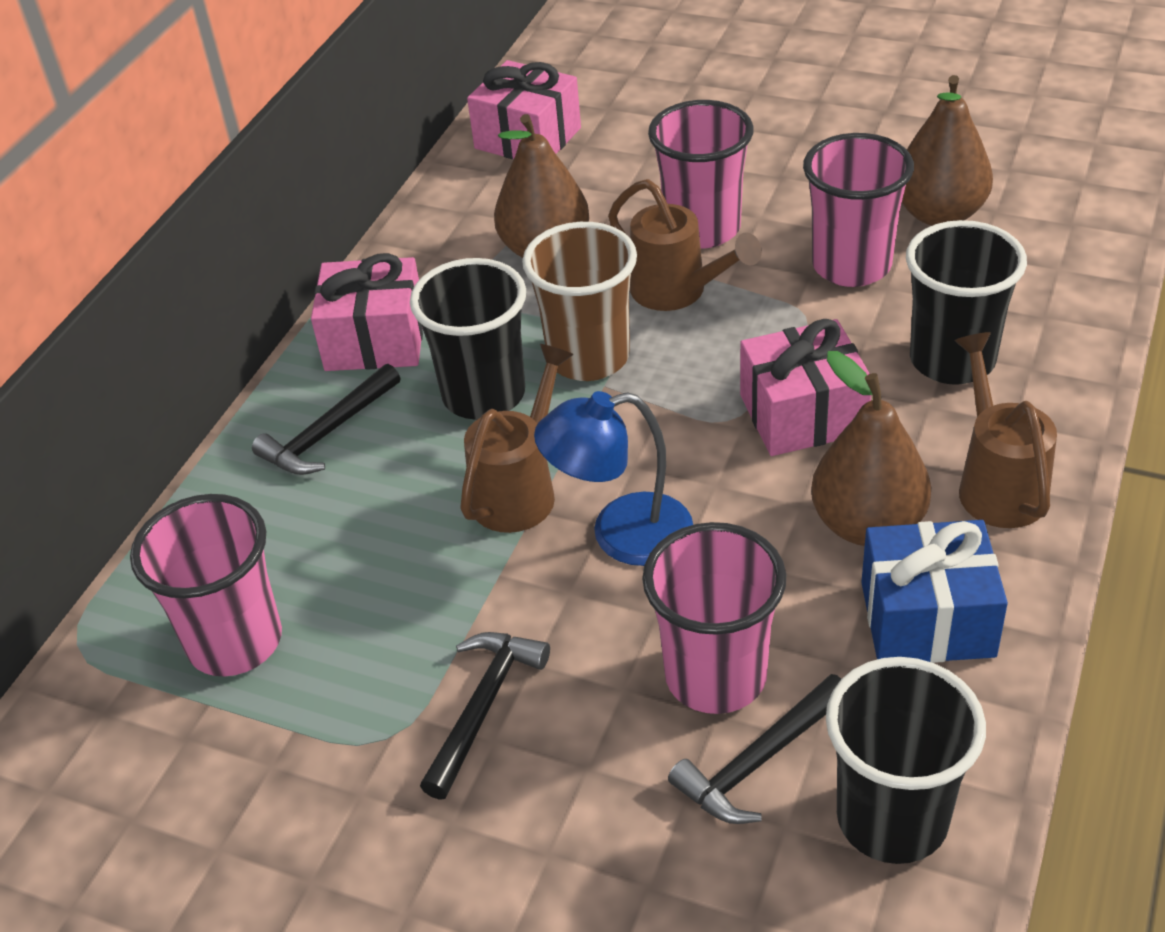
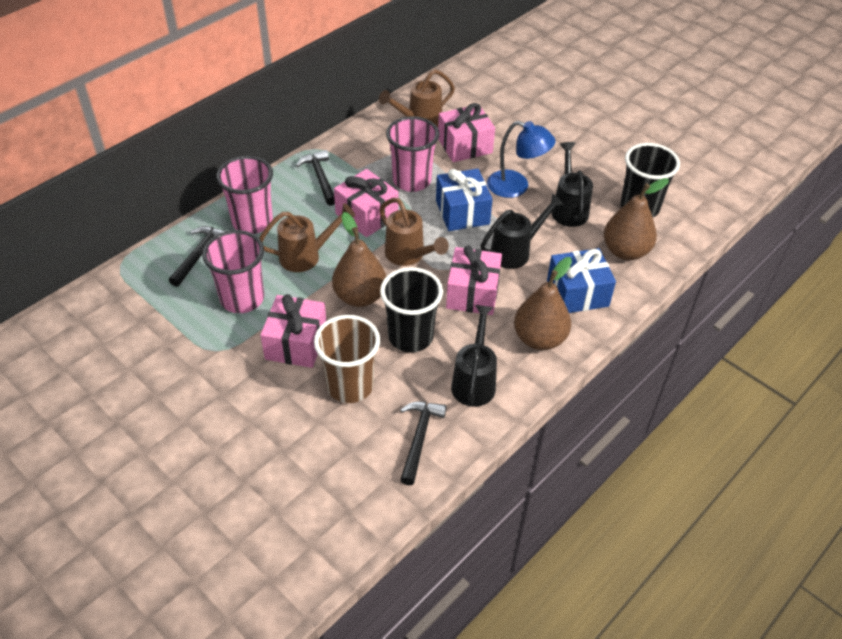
black cup: [410,258,526,420] [826,657,986,864] [906,220,1027,385] = 3 -> [380,267,443,352] [620,143,680,217] = 2
black watering can: none = 0 -> [451,305,497,407] [480,193,564,269] [551,142,593,227] = 3
blue gift: [861,520,1008,663] = 1 -> [436,169,493,231] [547,248,616,313] = 2
pink cup: [130,494,282,677] [642,522,786,714] [648,100,754,248] [803,133,914,287] = 4 -> [202,230,264,313] [216,156,273,234] [386,116,439,192] = 3
pink gift: [311,253,423,371] [467,60,581,159] [740,319,871,456] = 3 -> [260,294,326,368] [334,169,399,237] [438,103,495,162] [446,246,502,315] = 4

